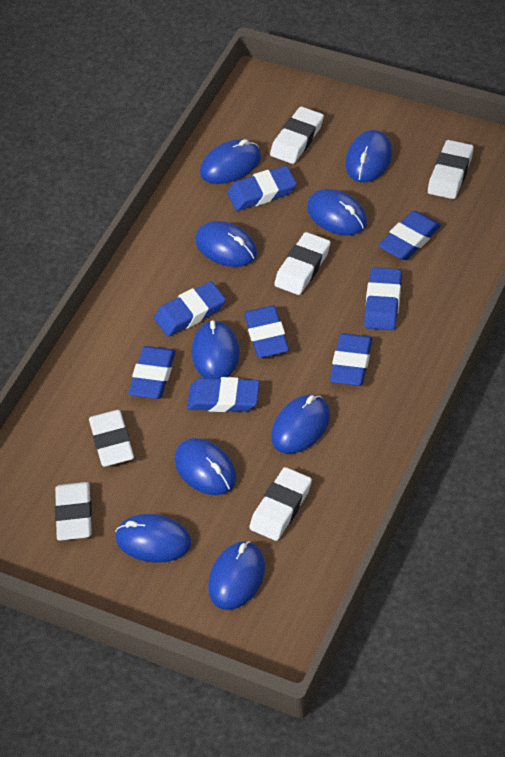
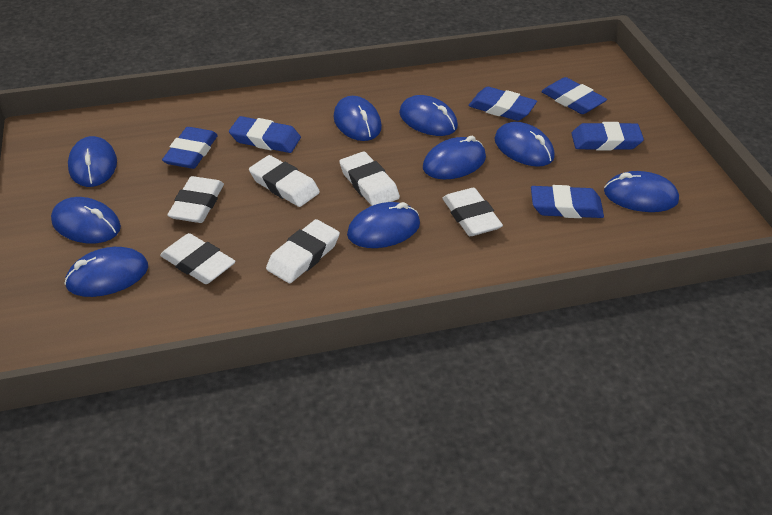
blue eraser: [128,346,176,399] [154,281,226,337] [187,377,260,412] [227,166,297,211] [244,305,289,358] [330,333,372,386] [364,268,402,330] [378,211,441,260] = 8 -> [162,127,218,169] [229,116,301,153] [468,87,537,121] [531,185,604,218] [541,77,607,114] [571,122,644,151] = 6

